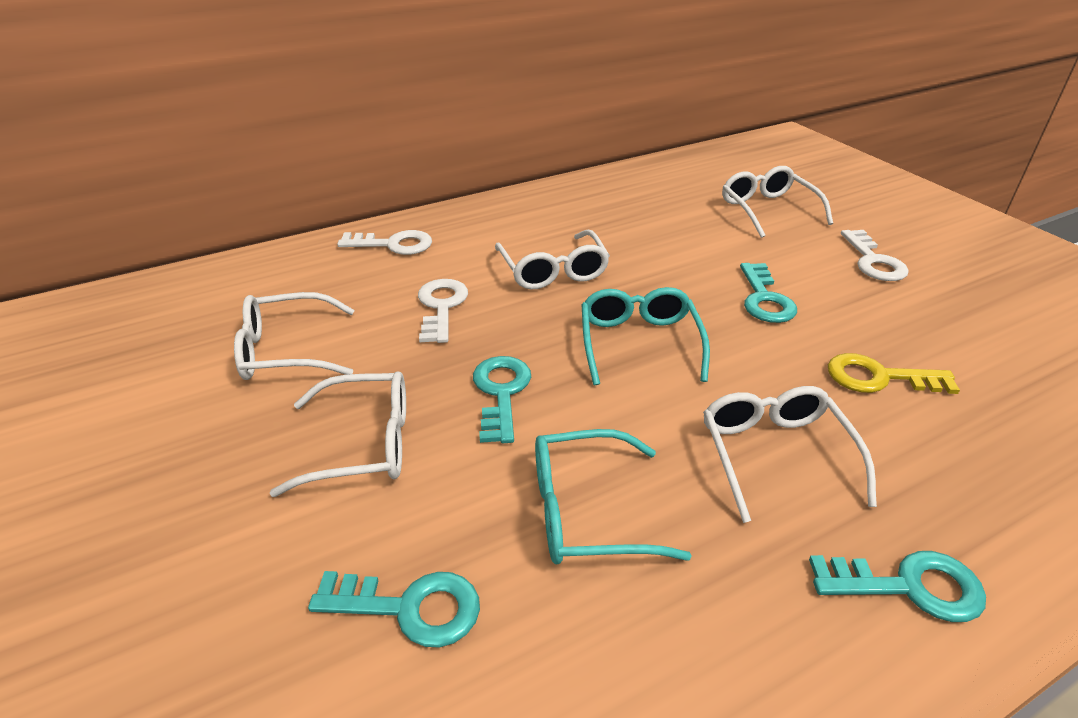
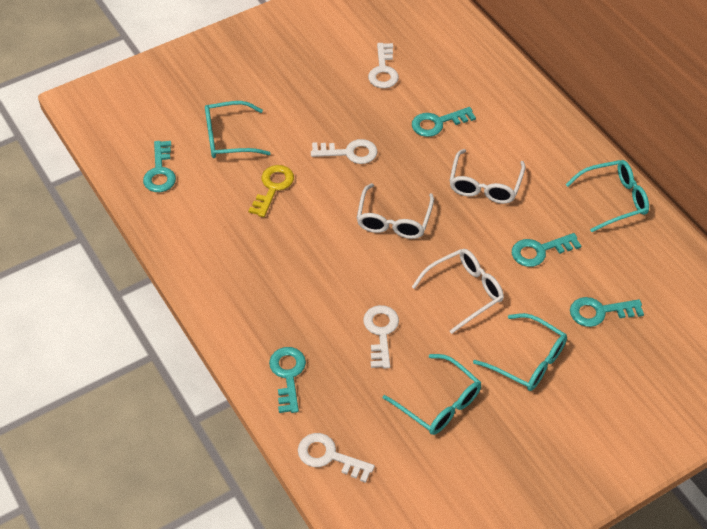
turquoise glasses: [535,429,692,565] [582,287,710,385] = 2 -> [205,101,271,158] [383,354,481,435] [473,313,567,391] [565,160,649,232] = 4
turquoise key: [308,571,480,647] [473,356,531,443] [740,263,797,323] [809,551,986,622] = 4 -> [143,141,176,192] [269,347,306,413] [412,107,476,137] [512,233,581,267] [570,297,644,327] = 5
white glasses: [234,292,355,380] [270,371,406,497] [495,230,610,289] [703,386,877,523] [722,166,833,238] = 5 -> [357,183,434,239] [412,249,504,334] [449,149,526,204] = 3
white key: [337,230,432,255] [418,279,468,343] [841,230,909,281] = 3 -> [298,433,375,483] [311,139,377,164] [363,305,399,369] [368,43,399,88] = 4

